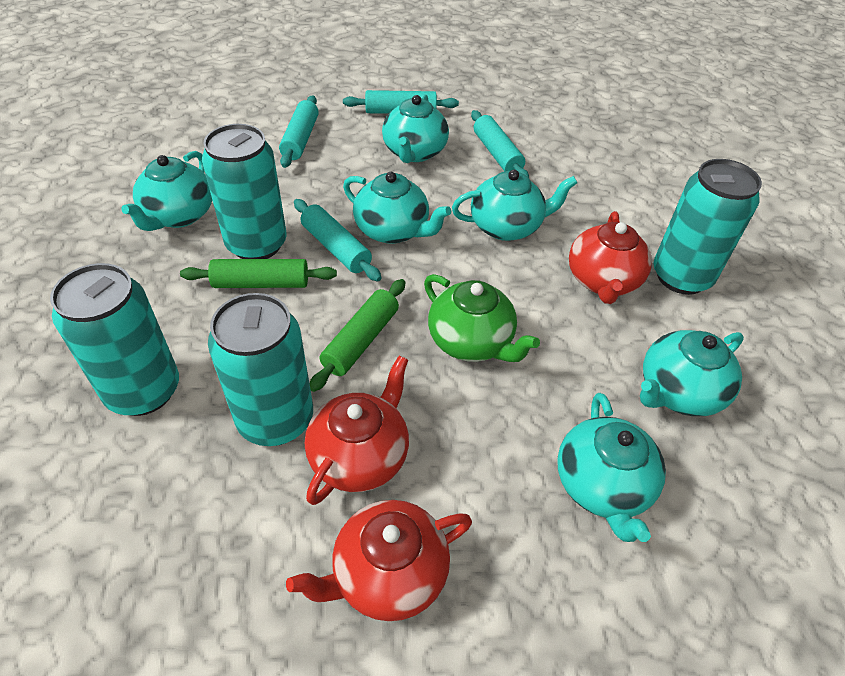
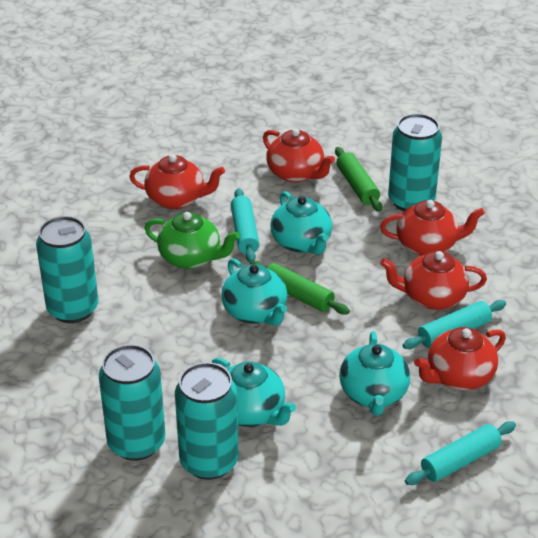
red teapot: [286,500,472,621] [305,356,409,505] [569,211,652,304] = 3 -> [129,154,225,209] [263,128,335,183] [380,200,485,256] [380,251,487,310] [414,327,506,390] = 5
turquoise rolling pin: [279,95,319,168] [294,199,382,281] [343,90,459,114] [471,110,529,178] = 4 -> [231,188,259,262] [403,300,506,349] [405,421,516,485] = 3
turquoise teapot: [121,151,212,231] [343,172,451,244] [382,94,449,163] [452,170,577,241] [557,393,666,542] [640,330,744,416] = 6 -> [212,358,296,427] [221,258,287,326] [270,191,332,255] [339,331,410,416] = 4

